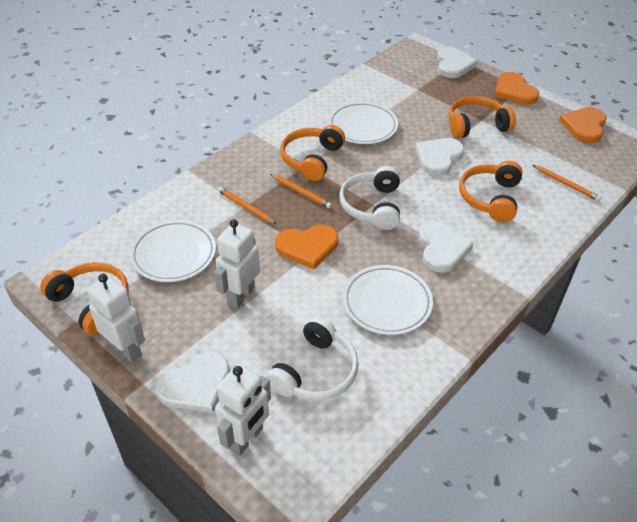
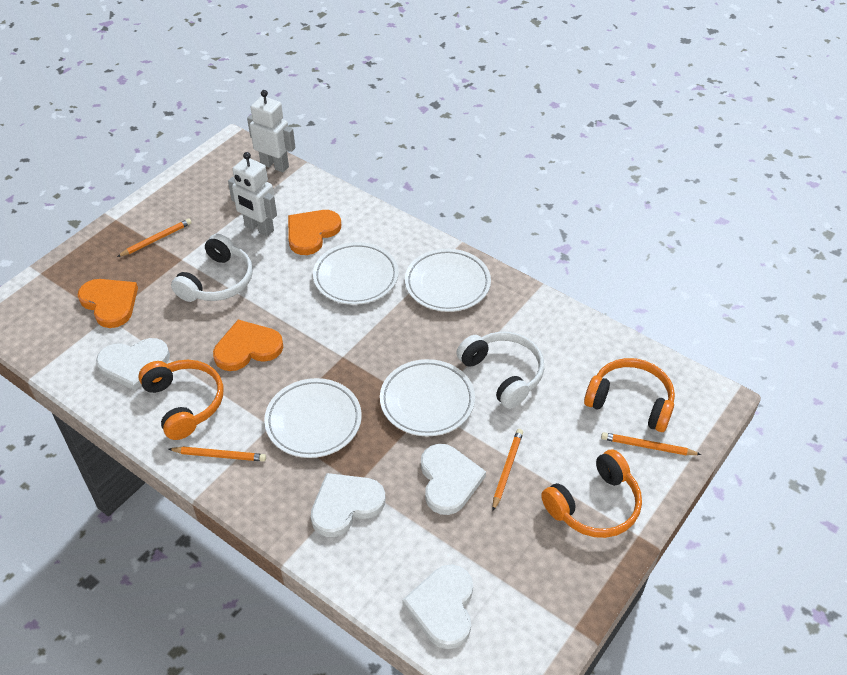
orange headphones: [40,262,129,336] [280,125,345,181] [449,96,516,138] [459,161,523,222] = 4 -> [138,360,223,440] [541,449,642,538] [584,358,675,432] = 3
orange pencil: [218,187,276,224] [270,174,332,208] [533,165,601,202] = 3 -> [117,218,192,257] [169,446,266,462] [492,429,523,511] [601,432,701,455] = 4
white plate: [130,220,216,282] [328,102,398,144] [343,265,433,335] = 3 -> [264,378,362,458] [313,242,399,305] [380,359,475,436] [405,249,491,312] = 4
white robot: [87,274,145,363] [214,219,260,309] [215,364,271,456] = 3 -> [228,152,277,237] [247,90,295,172] = 2

